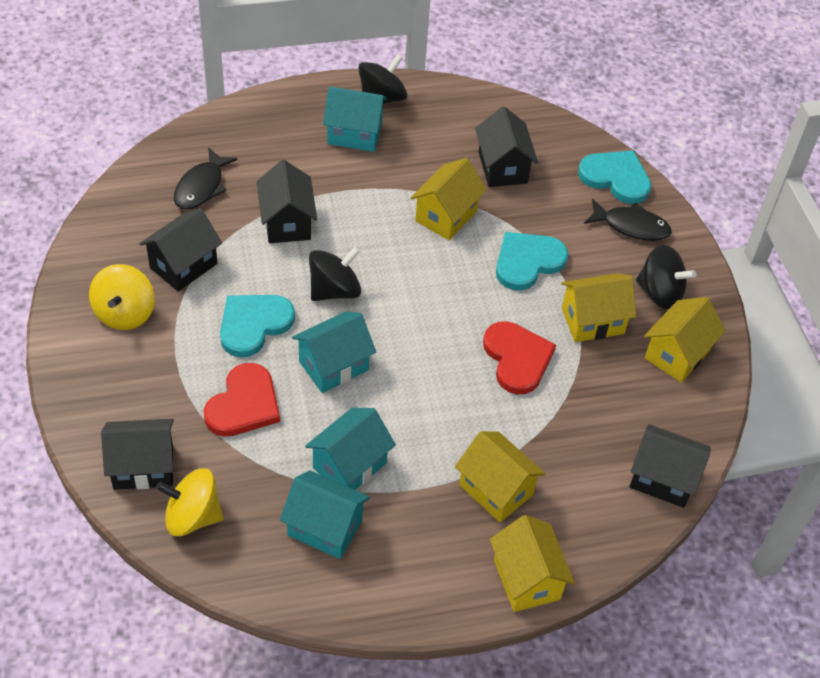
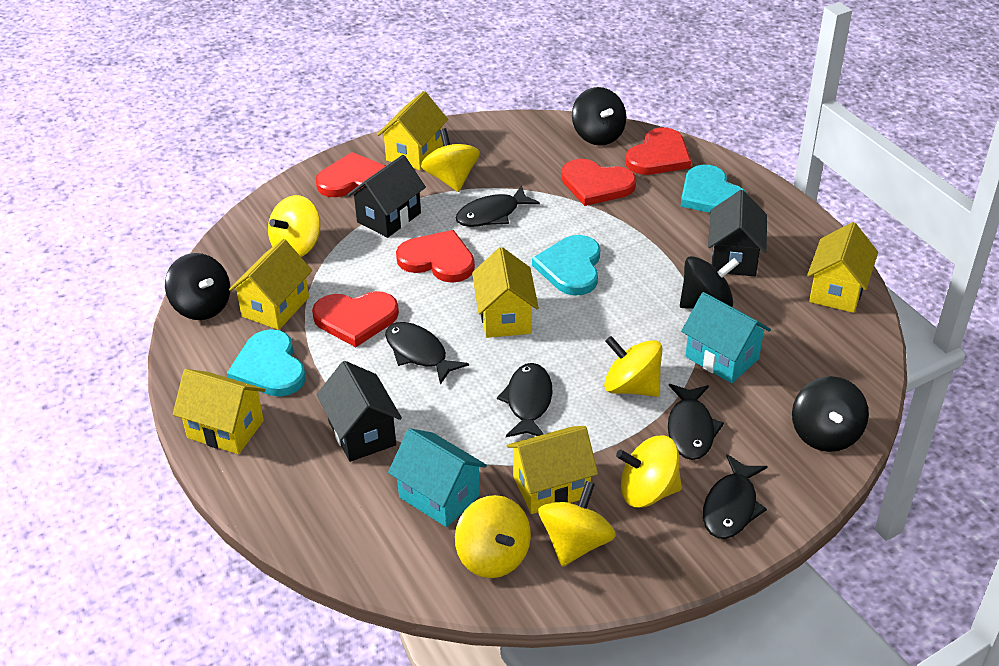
black fish: [174,147,238,210] [584,199,672,241] = 2 -> [385,322,469,385] [456,185,540,227] [497,363,553,437] [668,384,724,460] [703,454,768,539] = 5
black house: [101,419,174,490] [139,208,222,292] [257,160,317,243] [475,106,538,187] [629,424,711,508] = 5 -> [316,361,402,462] [347,155,426,238] [708,190,767,276] = 3
black spinning top: [309,247,361,301] [358,54,408,104] [636,245,696,309] = 3 -> [165,253,230,320] [572,87,626,146] [680,256,739,308] [792,376,869,452] = 4
red heart: [204,363,280,437] [483,321,556,395] = 2 -> [312,291,399,347] [315,152,385,197] [396,230,475,283] [561,159,636,206] [626,127,691,175] = 5
turquoise house: [280,470,370,559] [292,312,376,393] [305,408,396,490] [323,86,387,152] = 4 -> [388,428,487,527] [681,292,771,383] = 2
yellow house: [410,158,487,240] [455,431,546,523] [490,515,575,612] [561,273,636,342] [644,297,726,383] = 5 -> [173,369,265,454] [229,239,312,330] [377,91,448,170] [472,247,539,338] [507,426,598,514] [807,222,878,313] = 6
yellow spinning top: [89,264,155,330] [156,468,224,536] = 2 -> [268,195,321,257] [421,128,480,192] [455,495,531,578] [538,481,616,567] [604,336,662,397] [616,435,682,507] = 6

